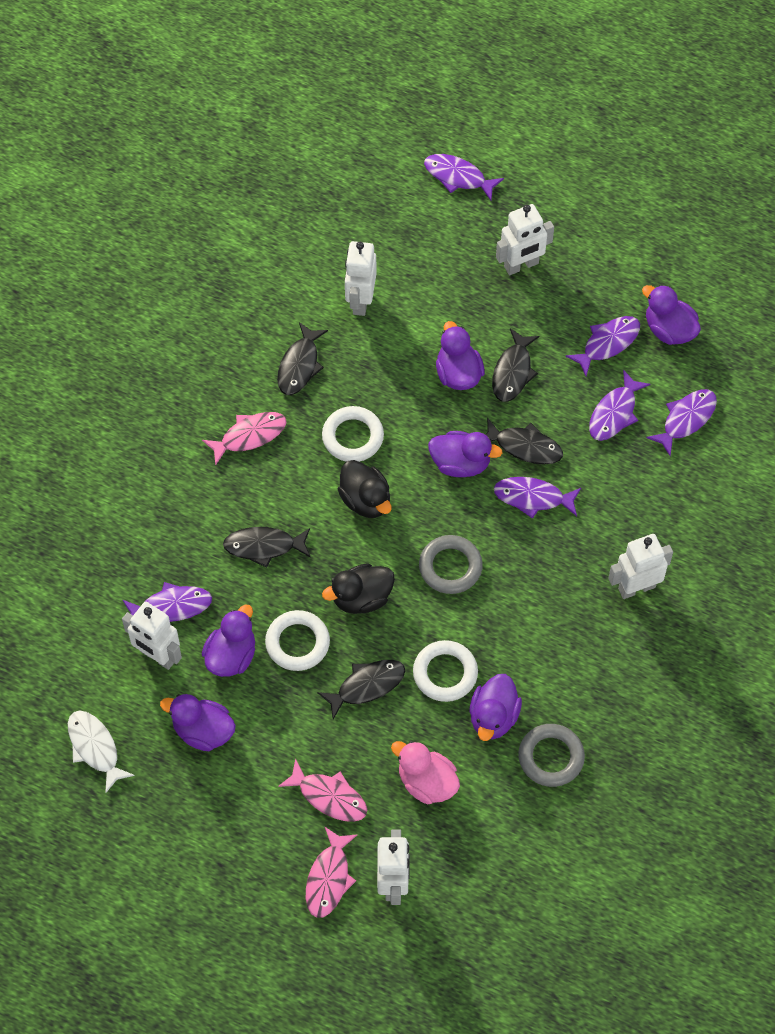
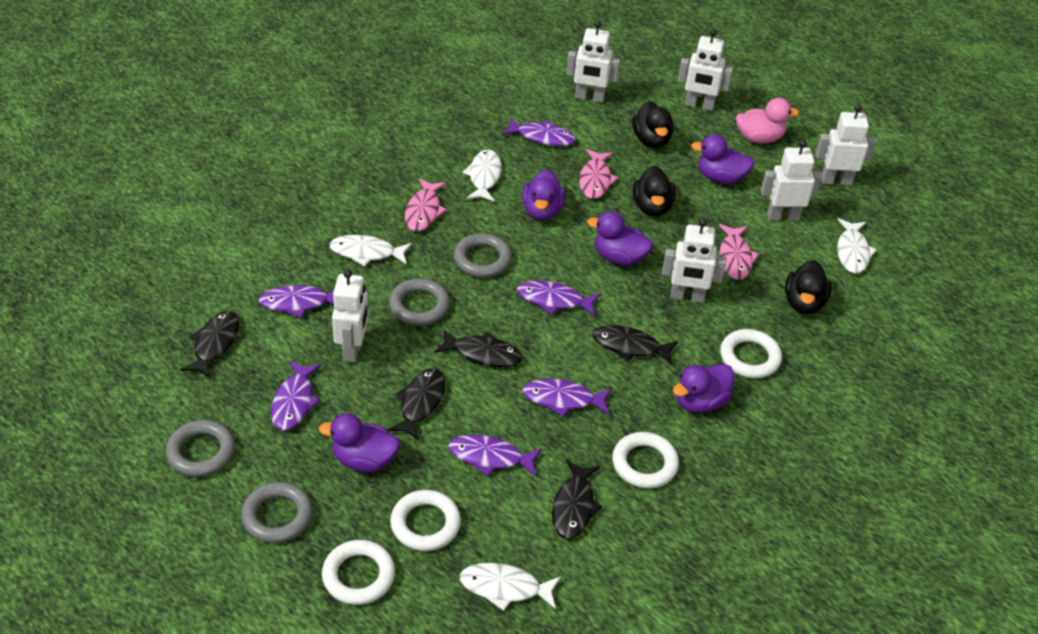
black duck: [322,563,395,614] [338,460,392,518] = 2 -> [632,101,673,148] [633,166,676,216] [785,260,832,314] = 3
grey ring: [419,535,483,594] [518,724,585,787] = 2 -> [166,420,235,477] [241,482,313,543] [389,278,450,326] [453,233,512,278] = 4
purple duck: [160,694,236,751] [202,604,255,677] [428,431,502,477] [436,321,485,390] [470,674,522,741] [642,285,701,345] = 6 -> [319,413,400,473] [522,170,566,221] [587,211,653,266] [673,364,735,413] [691,134,755,184] = 5
white fish: [68,710,135,793] = 1 -> [329,235,412,266] [459,563,561,611] [462,149,502,202] [837,218,877,273] = 4
white ring: [265,610,330,671] [322,406,384,462] [413,640,478,702] = 3 -> [322,540,395,605] [390,490,461,551] [612,432,679,489] [720,329,782,378] = 4
white robot: [122,602,182,670] [345,241,376,316] [377,829,410,905] [496,204,554,275] [608,534,673,599] = 5 -> [332,270,368,362] [566,21,620,103] [662,219,727,303] [678,29,733,111] [761,140,822,221] [816,105,876,185] = 6

